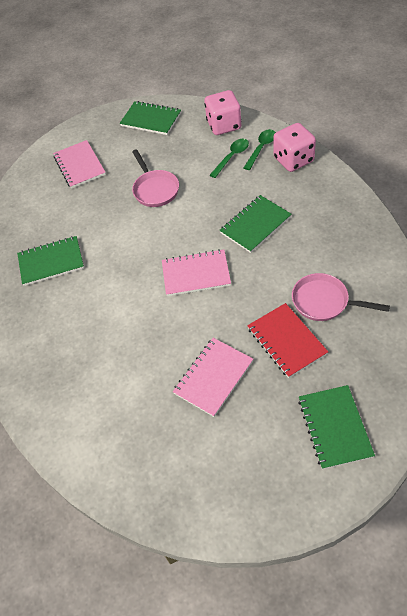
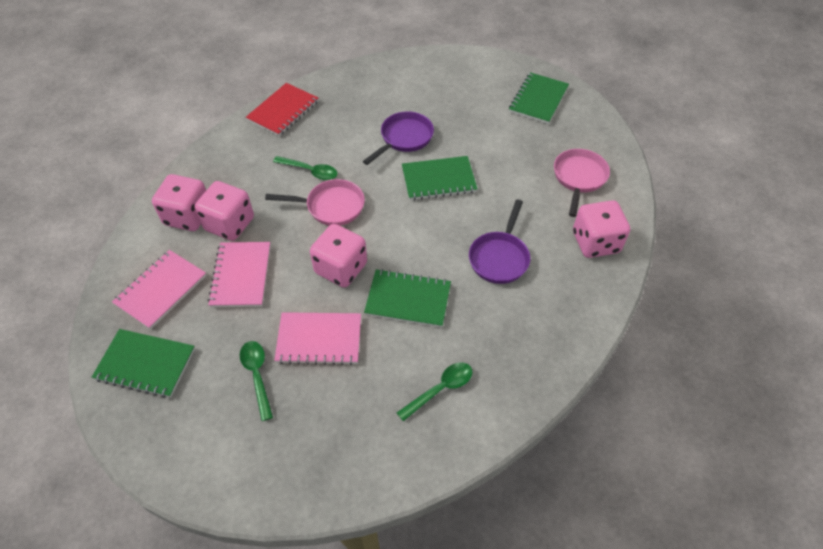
green spoon: [210,138,249,178] [244,129,276,170] = 2 -> [240,341,273,421] [273,156,338,180] [397,363,472,421] = 3
pink dice: [204,90,241,135] [273,123,316,172] = 2 -> [152,174,206,231] [194,181,254,241] [310,224,367,288] [573,200,630,258] = 4
purple pan: none = 0 -> [363,111,434,165] [469,200,530,284] = 2

